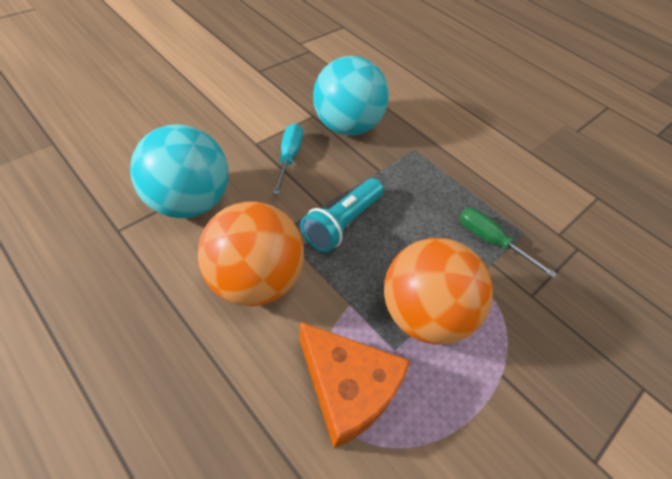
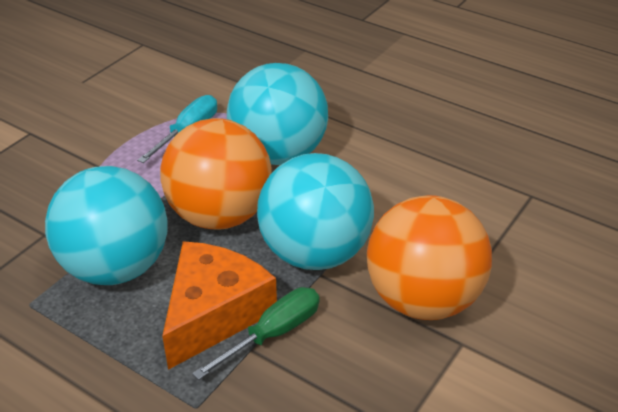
turquoise ball: [130,124,228,218] [313,56,389,135] = 2 -> [45,166,168,285] [227,63,328,165] [257,153,374,270] = 3
turquoise flashlight: [301,178,384,252] = 1 -> none = 0

